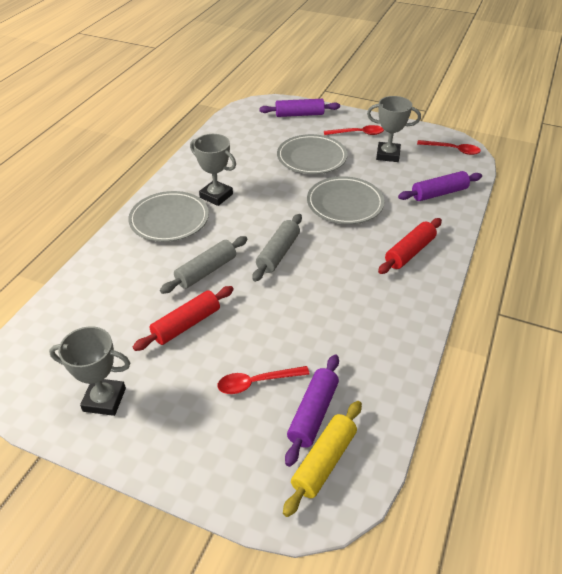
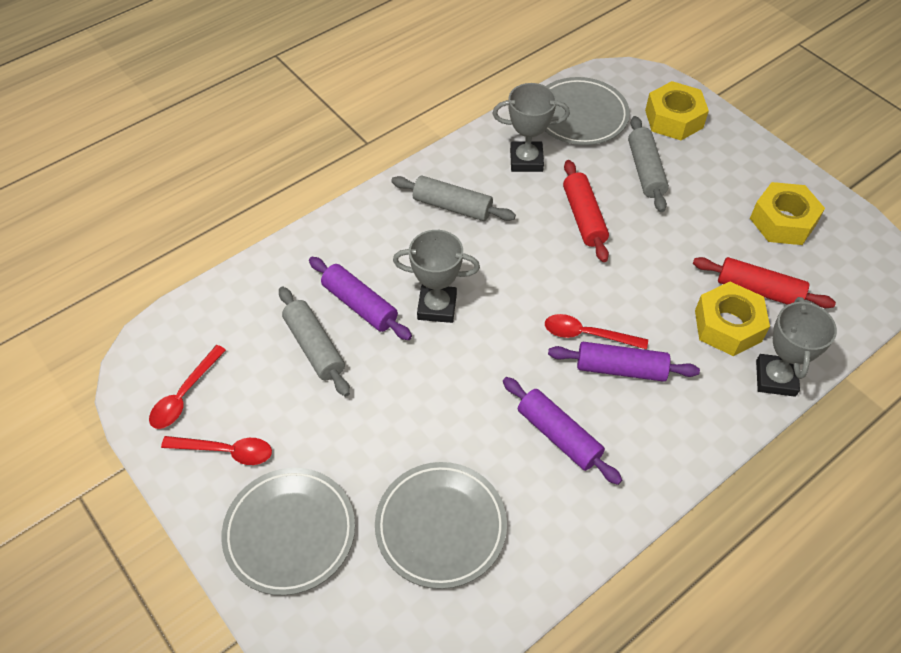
grey rolling pin: [160,236,247,294] [252,214,302,282] = 2 -> [279,287,350,397] [391,176,516,221] [628,116,669,212] = 3
yellow nut: none = 0 -> [645,81,709,140] [695,282,770,356] [750,182,825,245] = 3
yellow rolling pin: [283,401,362,517] = 1 -> none = 0

